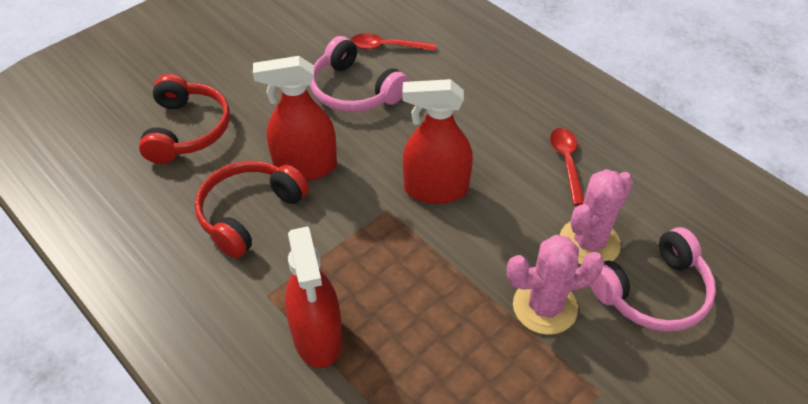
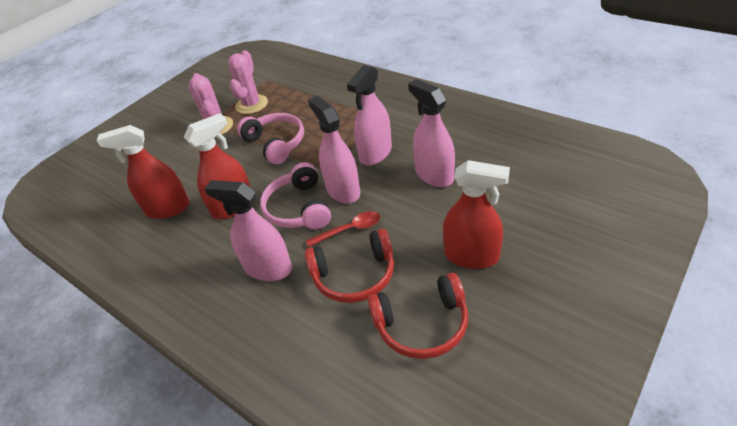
pink spray bottle: none = 0 -> [204,180,292,281] [308,95,360,204] [347,65,392,166] [408,79,455,187] = 4
red spoon: [351,33,436,51] [550,128,584,206] = 2 -> [306,211,380,247] = 1

